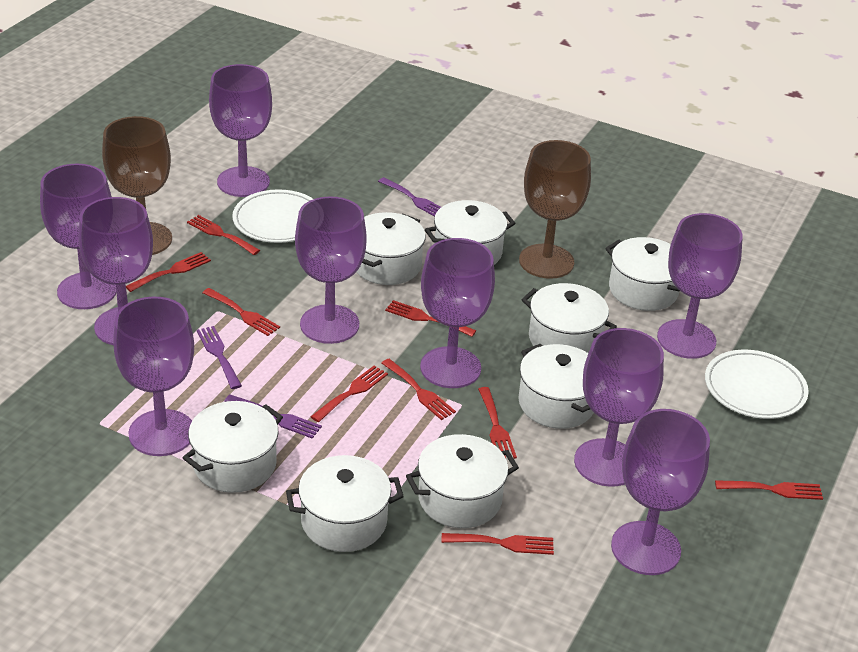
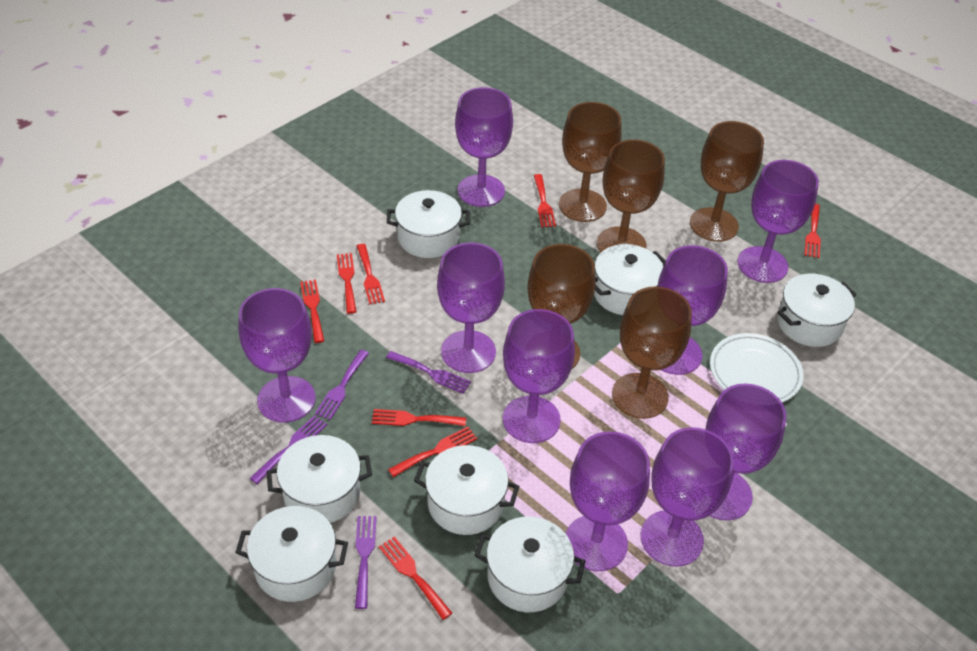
brown goblet: [102,116,172,255] [519,140,591,279] = 2 -> [527,244,595,369] [559,102,622,222] [597,140,665,252] [612,286,692,419] [690,121,764,242] = 5
purple fork: [197,326,242,389] [224,394,322,439] [378,177,441,217] = 3 -> [250,415,327,484] [315,350,369,420] [355,516,377,609] [386,351,471,394] = 4
red fork: [126,252,211,292] [187,215,260,255] [202,288,280,336] [311,366,388,422] [382,359,456,420] [385,300,476,337] [441,533,554,555] [478,387,517,459] [715,480,823,500] = 9 -> [300,280,324,343] [337,253,356,314] [357,244,385,305] [372,409,466,426] [379,536,452,620] [388,427,477,477] [534,174,556,227] [804,204,821,258] = 8
white plate: [232,189,313,243] [705,350,809,419] = 2 -> [710,333,804,403] = 1
white pot: [183,401,283,493] [286,455,404,552] [357,212,426,285] [406,434,519,528] [425,200,516,265] [518,344,594,429] [522,283,617,353] [605,237,680,311] = 8 -> [235,506,348,602] [266,435,372,523] [387,190,470,258] [414,445,519,535] [474,517,586,612] [594,244,666,315] [777,274,857,347] = 7

